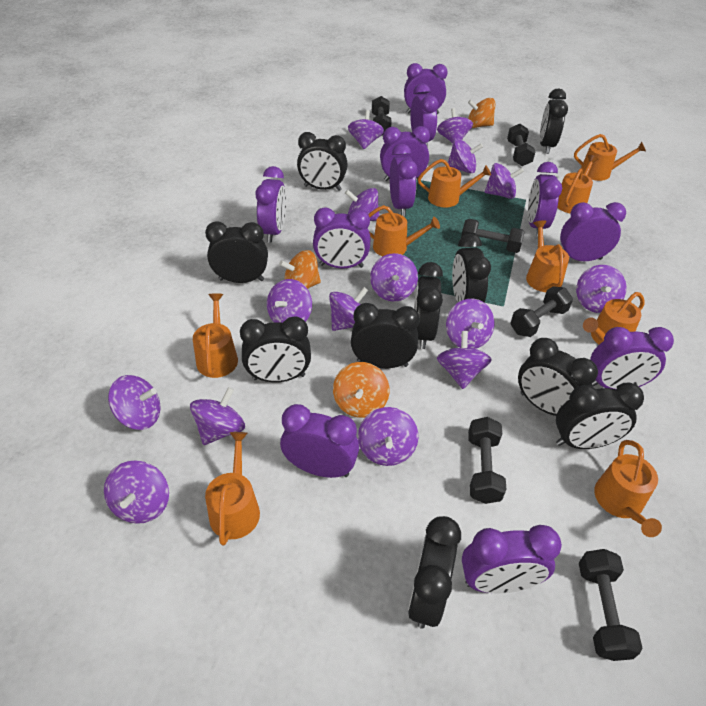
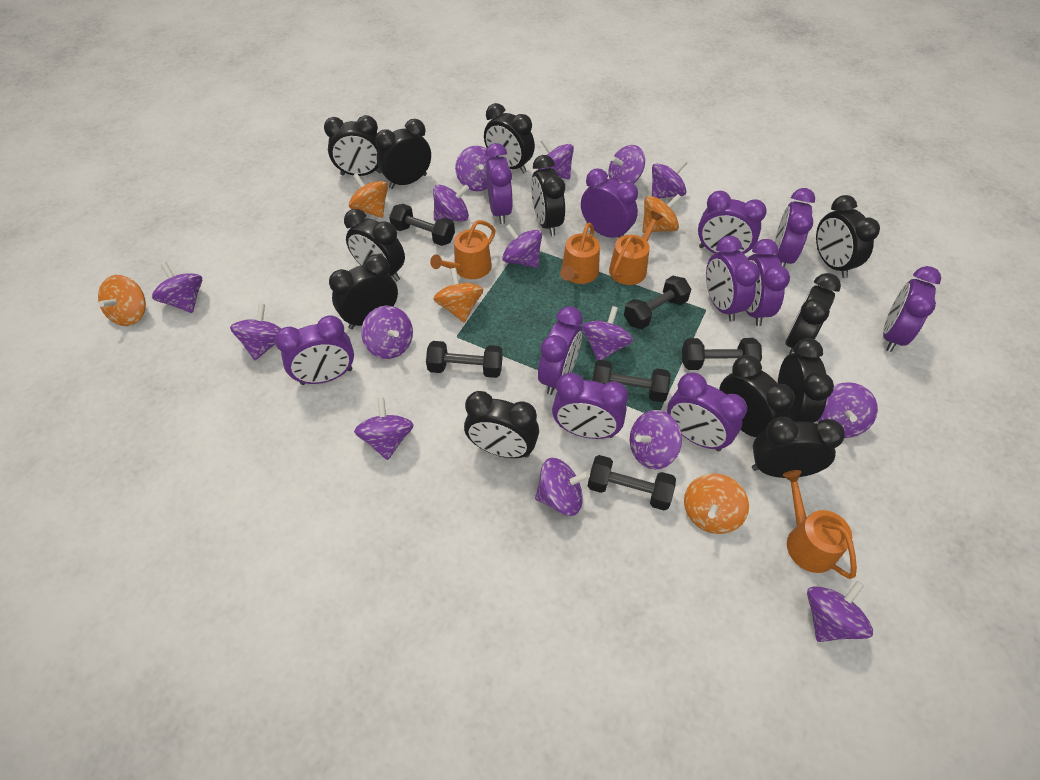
black clock: [205,221,268,283] [240,316,311,382] [297,132,348,191] [351,303,420,368] [408,516,461,629] [414,262,443,349] [452,234,491,303] [518,338,598,416] [540,89,568,154] [556,383,644,449] = 10 -> [324,115,381,176] [329,254,398,329] [344,209,405,281] [375,119,431,189] [464,391,539,458] [484,103,535,173] [531,155,565,236] [719,355,795,438] [752,417,845,478] [778,338,834,423] [786,273,841,355] [816,195,880,278] = 12
orange spinning top: [279,250,321,289] [333,362,389,418] [468,98,496,128] = 3 -> [98,275,146,326] [349,173,388,218] [433,268,483,322] [642,194,682,233] [684,473,749,534] = 5
orange watering can: [193,293,238,378] [205,432,260,546] [368,205,440,256] [418,159,491,208] [526,220,569,292] [557,155,599,213] [574,134,646,181] [583,292,645,344] [594,440,662,537] = 9 -> [430,220,496,279] [560,223,600,284] [609,211,663,285] [783,470,857,579] = 4

